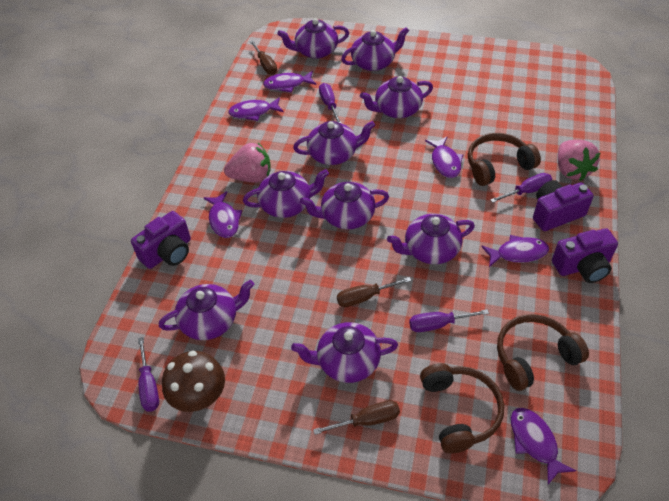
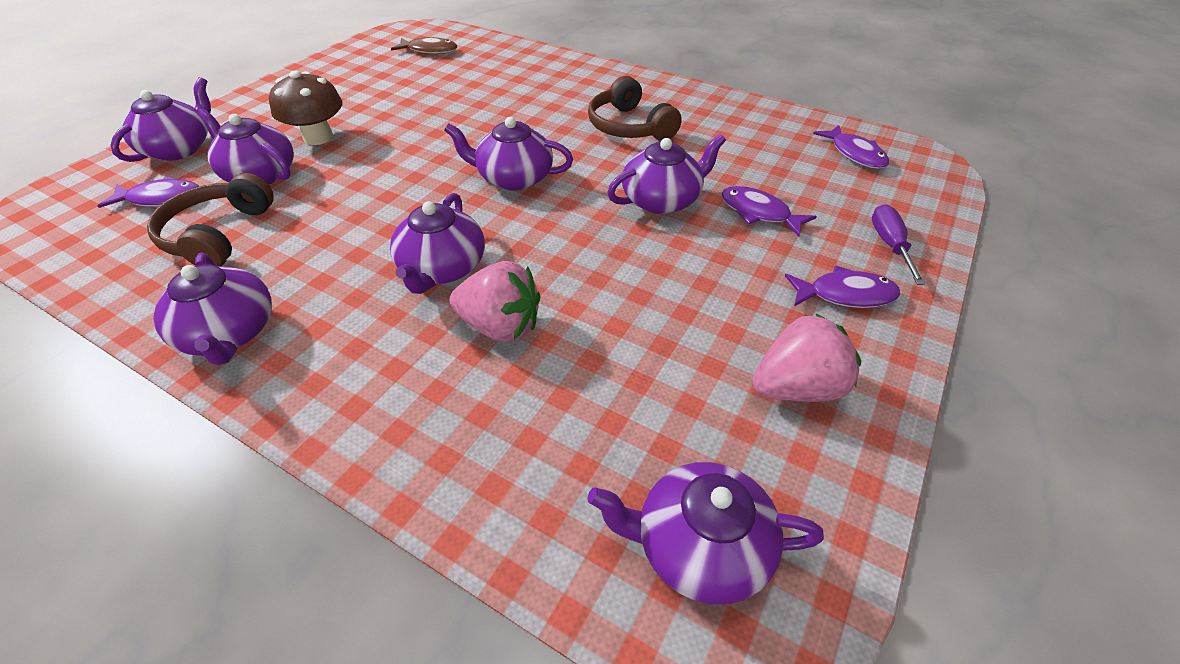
brown fish: none = 0 -> [391,37,457,54] = 1
brown headphones: [420,363,504,453] [468,133,541,186] [497,314,589,391] = 3 -> [147,173,274,266] [588,76,682,141] = 2
brown screwdriver: [250,40,277,75] [313,400,400,435] [337,277,412,307] = 3 -> none = 0
purple camera: [131,211,191,269] [533,180,593,231] [552,228,618,283] = 3 -> none = 0
purple fish: [204,191,242,238] [228,97,284,121] [263,71,316,93] [425,136,463,178] [481,235,549,267] [511,408,576,484] = 6 -> [97,177,200,208] [721,186,817,237] [785,265,900,308] [813,125,889,169] = 4
purple screwdriver: [138,337,159,412] [319,83,341,123] [409,309,489,332] [490,173,552,203] = 4 -> [872,204,926,285] = 1
purple teapot: [159,280,254,340] [243,169,329,218] [277,18,349,59] [291,322,398,383] [293,121,375,165] [300,182,389,229] [341,27,409,71] [360,76,433,118] [387,214,475,264] = 9 -> [110,77,211,162] [153,252,272,365] [197,109,294,185] [390,193,485,294] [444,117,573,191] [587,462,824,605] [607,134,726,214] = 7

